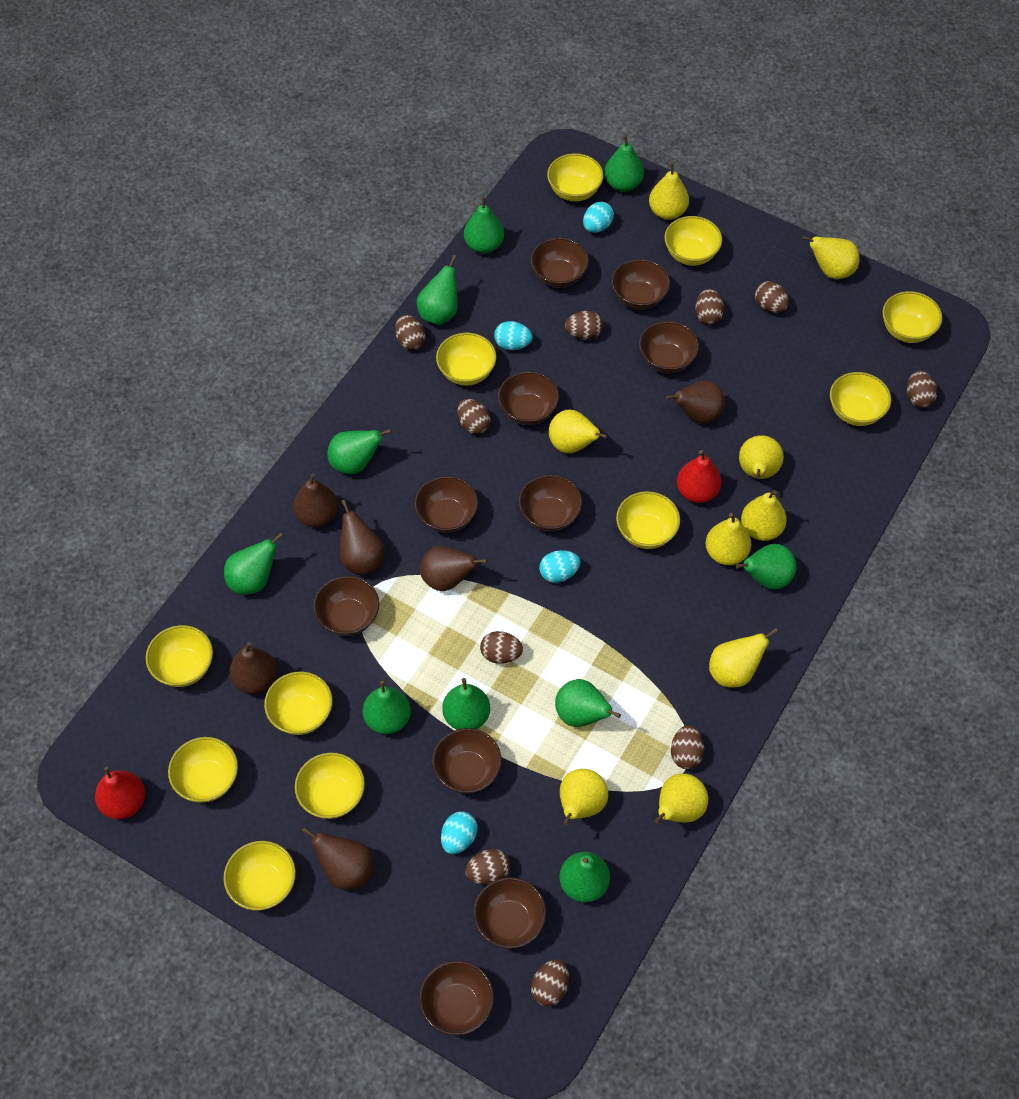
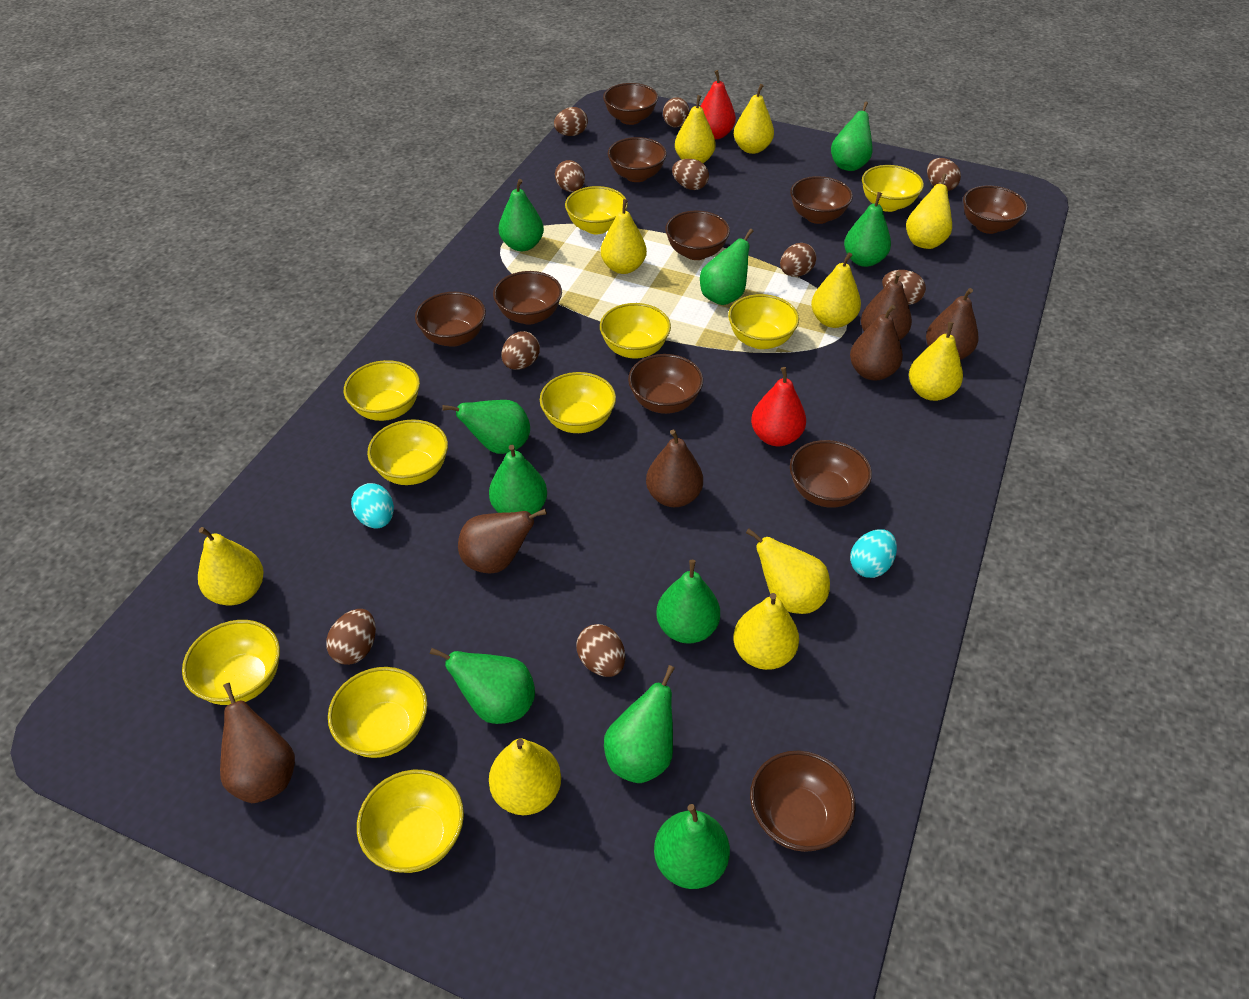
turquoise egg: [441,811,477,854] [494,321,532,350] [539,550,581,583] [583,202,614,233] = 4 -> [351,483,394,529] [850,529,897,578] = 2
yellow bowl: [146,625,213,687] [168,737,238,803] [223,841,296,910] [264,672,333,735] [295,753,365,819] [436,332,496,386] [547,153,604,201] [616,491,680,549] [664,216,722,266] [830,372,891,426] [882,291,942,343] = 11 -> [182,620,280,705] [328,667,428,758] [344,360,420,421] [357,770,464,873] [367,419,448,485] [540,372,616,433] [565,186,628,234] [600,303,671,359] [728,294,799,349] [862,165,924,212] = 10
yellow pear: [549,409,608,453] [560,769,608,826] [649,163,689,220] [654,773,708,824] [706,513,751,565] [709,628,778,688] [739,435,784,479] [741,490,787,541] [802,236,859,279] = 9 -> [198,527,264,605] [489,739,561,815] [601,199,647,274] [675,95,716,163] [733,593,799,670] [734,84,774,154] [746,528,830,614] [811,253,861,328] [906,173,952,249] [909,322,963,401] = 10

